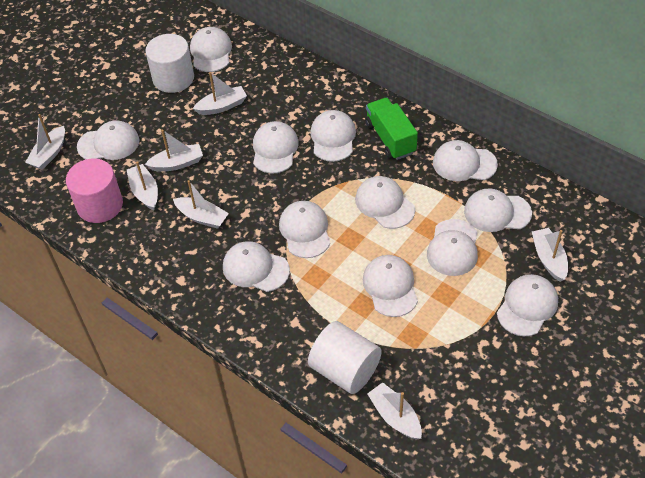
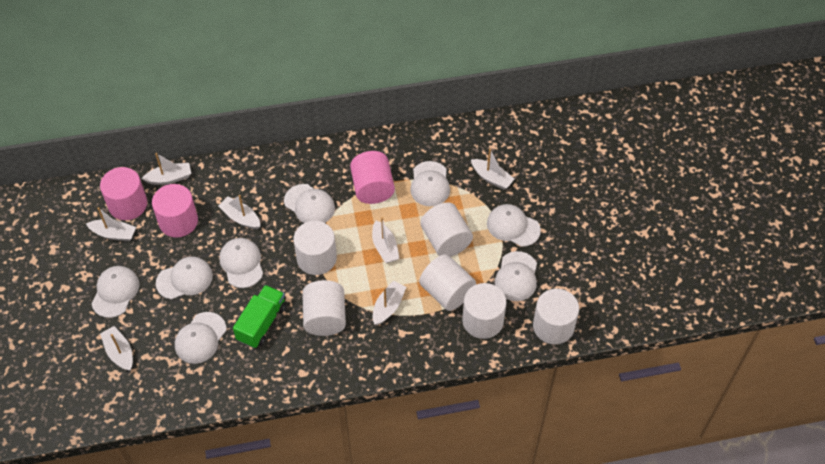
pink cylinder: [66,158,123,223] = 1 -> [100,167,147,220] [152,184,198,238] [350,151,395,204] = 3
white cap: [77,120,139,160] [190,27,232,72] [223,241,290,292] [253,121,299,174] [279,201,330,258] [310,110,356,162] [355,176,415,229] [363,255,418,317] [427,219,478,276] [433,140,498,181] [464,188,532,232] [497,274,558,336] = 12 -> [91,266,139,318] [156,257,213,299] [175,312,227,364] [219,238,263,288] [284,184,335,223] [410,161,450,206] [487,204,541,247] [495,251,537,301] = 8
white cylinder: [145,34,194,93] [308,321,382,394] = 2 -> [293,221,337,275] [302,280,346,336] [419,254,476,311] [420,202,473,257] [462,283,507,339] [533,289,579,344] = 6

